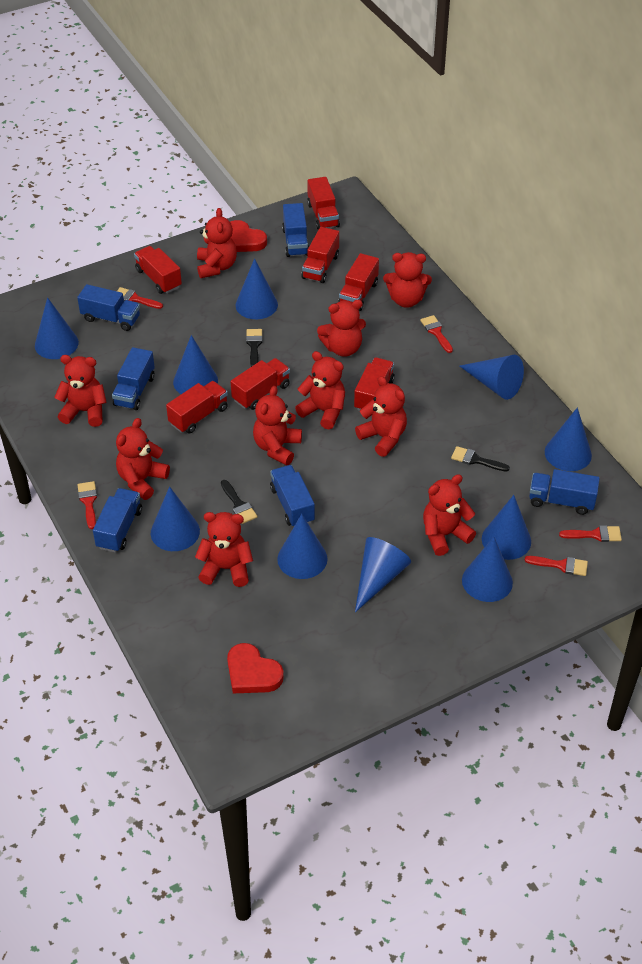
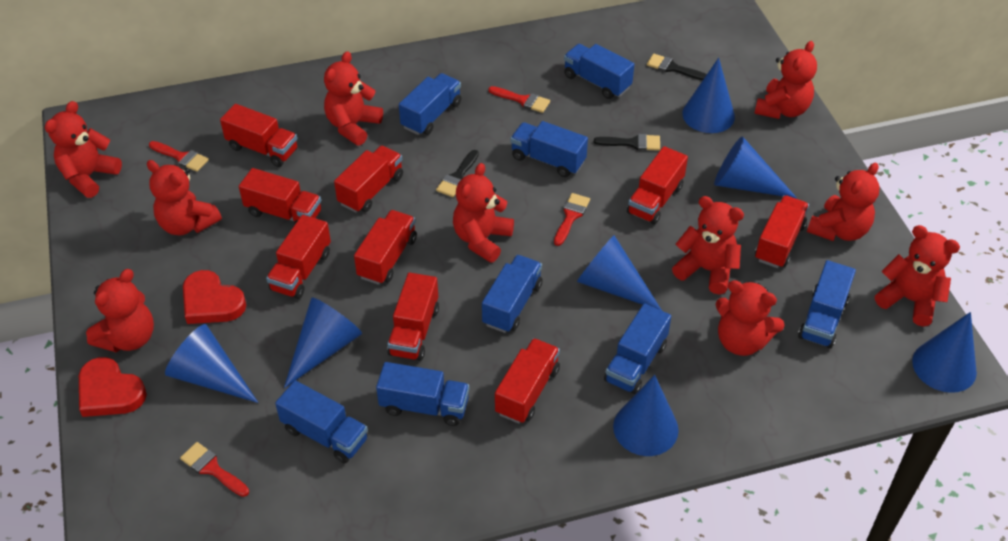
blue cone: [35,297,79,359] [151,486,200,551] [173,335,218,394] [235,258,278,319] [277,514,328,579] [355,537,411,612] [460,355,524,400] [462,537,513,602] [482,495,531,560] [545,407,592,471] = 10 -> [165,324,258,403] [284,297,362,388] [577,235,662,311] [613,375,679,456] [682,58,735,133] [714,136,797,199] [912,312,977,393] = 7
blue truck: [77,284,140,331] [93,488,142,553] [112,347,155,410] [270,465,315,526] [282,203,309,257] [529,469,600,515] = 6 -> [275,380,368,463] [376,362,469,426] [399,73,461,135] [482,255,543,333] [510,121,588,177] [564,44,634,99] [604,303,671,394] [798,260,856,348] = 8
red brush: [78,481,97,529] [117,287,163,309] [420,315,453,353] [524,556,588,576] [559,525,622,542] = 5 -> [149,141,209,172] [180,442,249,497] [488,86,550,113] [554,193,590,246] = 4
red truck: [134,246,182,294] [166,381,228,434] [231,358,290,410] [301,227,339,283] [307,177,340,230] [338,253,379,311] [354,357,395,411] = 7 -> [220,104,298,167] [239,168,321,225] [266,215,331,299] [334,146,403,213] [354,210,417,285] [387,272,439,361] [495,338,560,424] [627,146,688,225] [755,195,809,268] = 9

